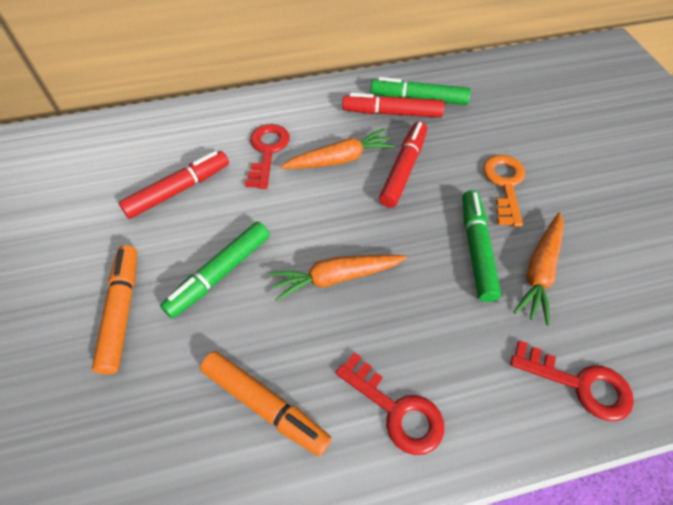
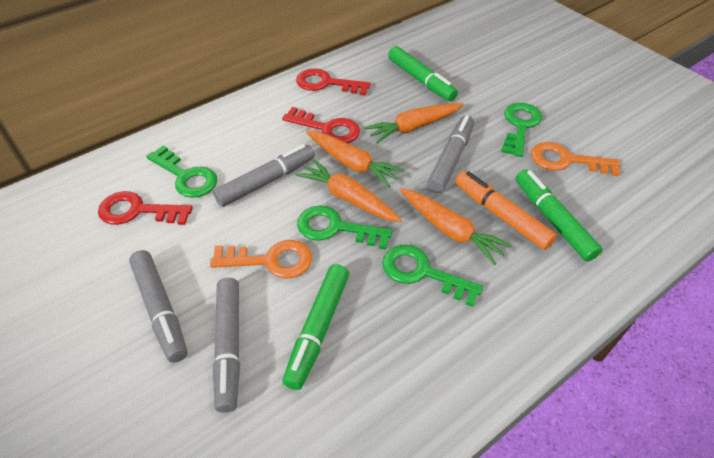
green key: none = 0 -> [146,146,217,198] [297,205,392,250] [382,245,483,307] [501,103,542,157] = 4
grey marker: none = 0 -> [129,250,187,363] [213,144,315,207] [213,278,240,413] [427,115,474,193] = 4
orange carrot: [269,255,407,302] [281,129,395,169] [514,213,564,326] = 3 -> [296,159,402,222] [306,131,405,187] [364,103,464,144] [400,188,512,265] = 4
orange key: [483,155,525,227] = 1 -> [210,240,312,279] [531,142,620,176] = 2
orange marker: [92,245,137,374] [200,351,331,456] = 2 -> [455,171,557,250] = 1
red marker: [118,151,229,219] [342,93,445,118] [379,121,427,208] = 3 -> none = 0

